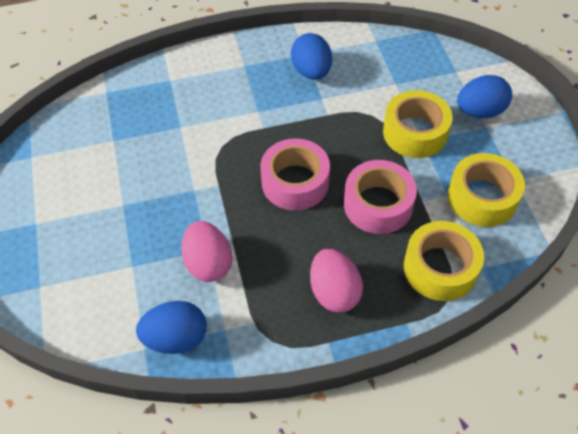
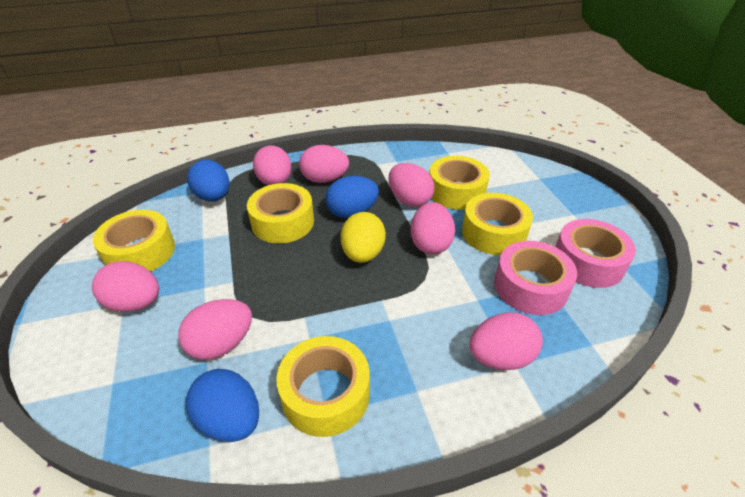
pink egg: [181,221,233,282] [310,249,363,312] = 2 -> [92,261,159,312] [178,299,252,360] [253,146,292,185] [299,145,349,183] [388,163,434,207] [411,202,455,255] [469,312,543,370] = 7
yellow egg: none = 0 -> [341,212,386,263] = 1
yellow tape: [383,90,453,158] [404,221,484,301] [448,153,525,227] = 3 -> [93,210,175,271] [247,183,314,243] [277,336,370,437] [429,156,490,210] [462,193,533,255] = 5

